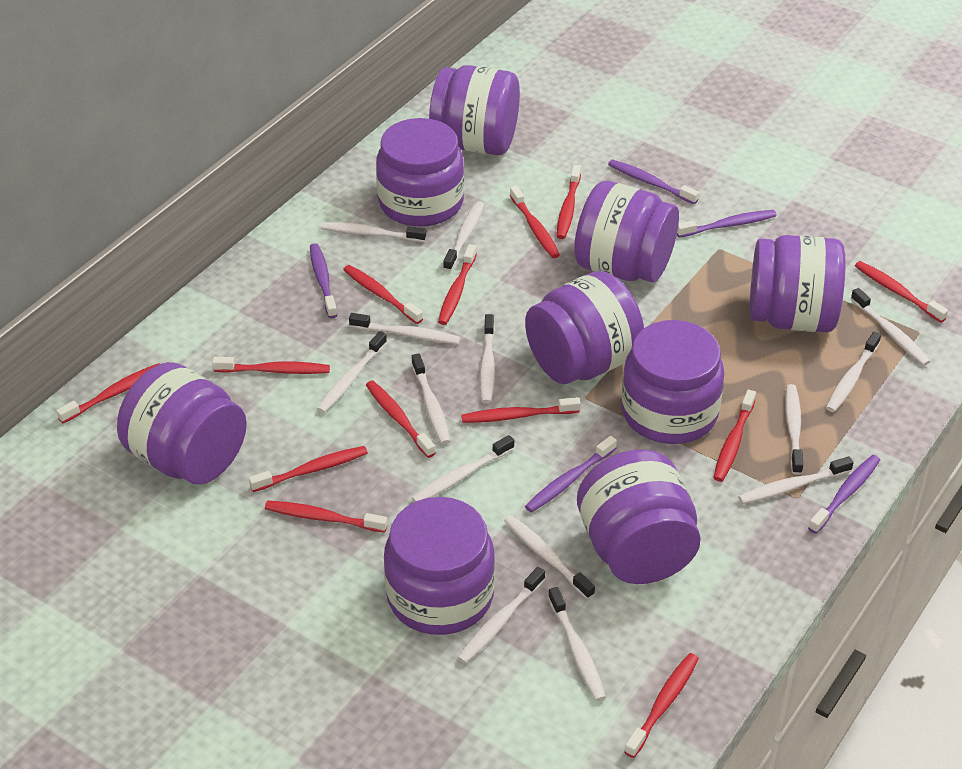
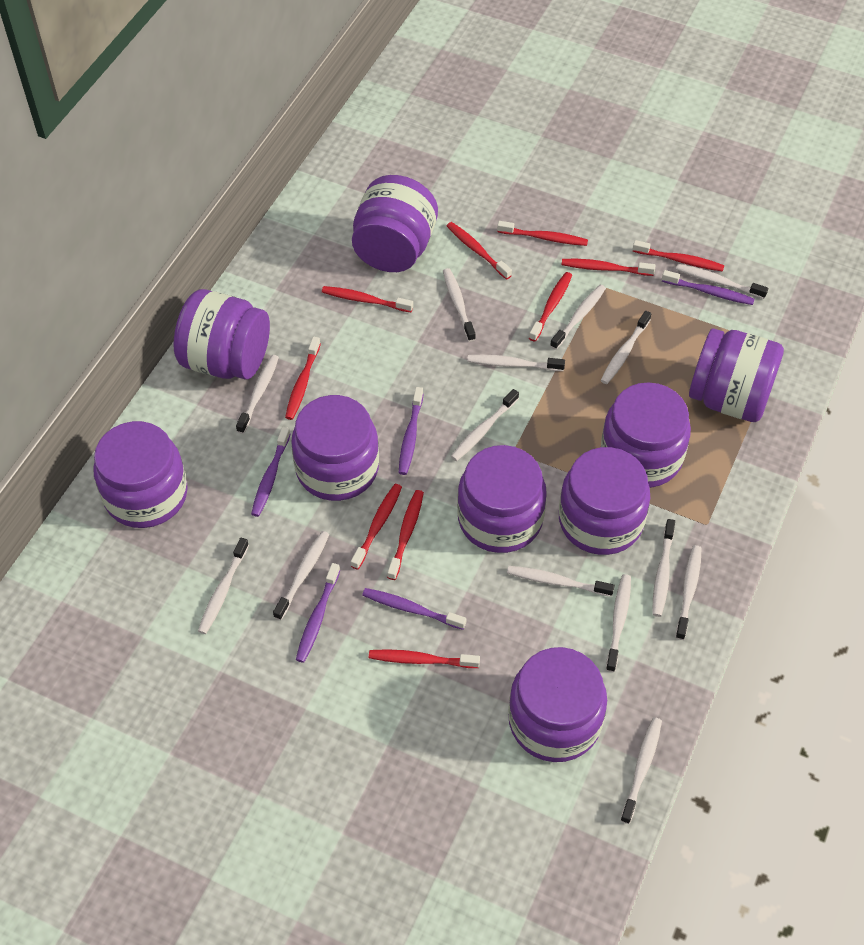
red toothbrush: [56,363,160,423] [212,357,330,374] [249,446,368,492] [265,501,388,533] [343,265,423,324] [366,381,436,458] [438,244,477,325] [461,397,581,423] [510,186,560,258] [557,165,581,239] [624,653,699,758] [713,390,756,482] [855,261,948,322] = 13 -> [285,337,321,420] [322,286,413,312] [351,484,402,570] [369,649,480,668] [387,490,424,580] [447,222,512,280] [497,221,588,246] [529,272,572,342] [562,259,655,276] [633,240,724,272] = 10

